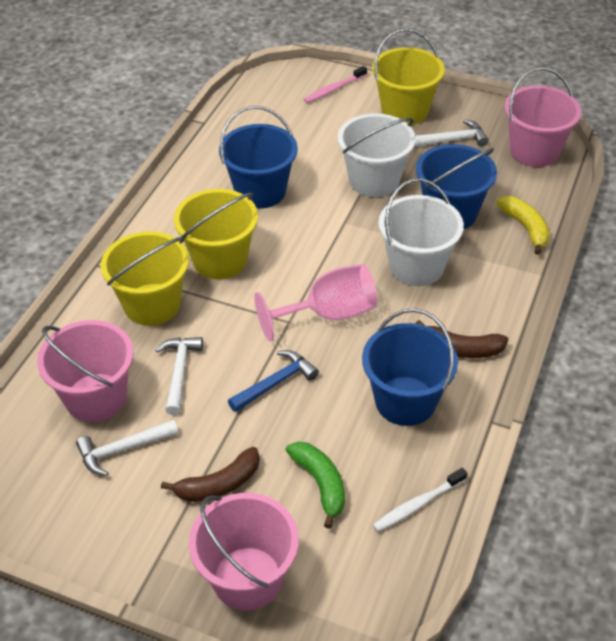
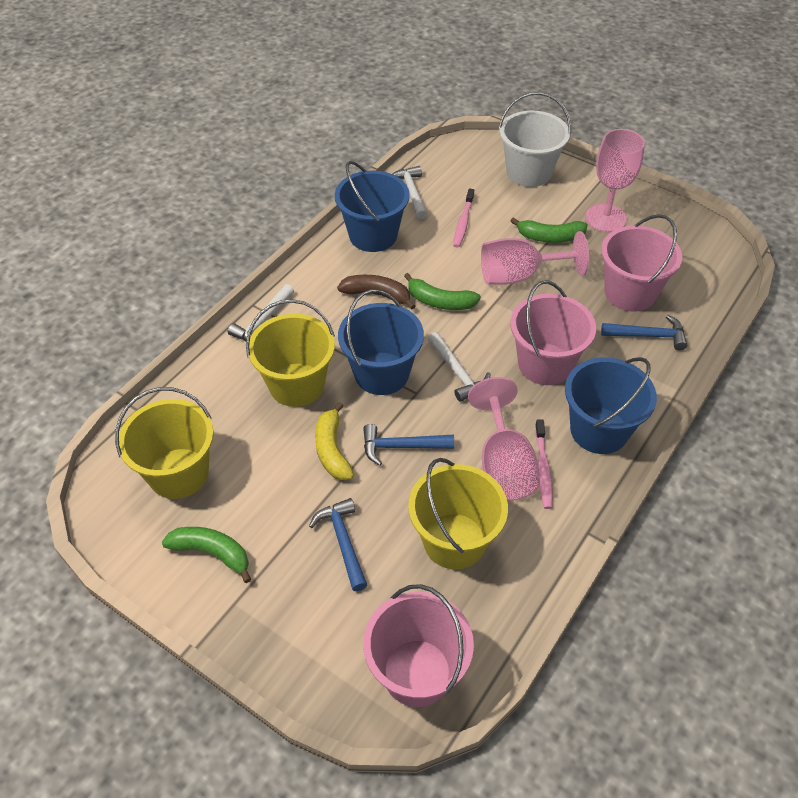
blue hammer: [228,350,319,412] = 1 -> [309,498,367,591] [363,424,454,466] [601,315,687,350] = 3
brown banana: [161,447,260,502] [416,320,508,358] = 2 -> [337,275,415,310] = 1
green banana: [286,442,345,529] = 1 -> [162,527,251,583] [404,273,481,310] [510,217,588,243] = 3
pink goblet: [254,264,377,342] = 1 -> [468,377,540,501] [481,231,589,285] [585,129,645,232] = 3
pink toothbrush: [304,66,367,103] = 1 -> [453,189,474,248] [535,419,553,509] = 2
white bucket: [338,113,416,197] [378,178,464,286] = 2 -> [499,92,571,187] = 1
white toothbrush: [373,468,467,532] = 1 -> none = 0

